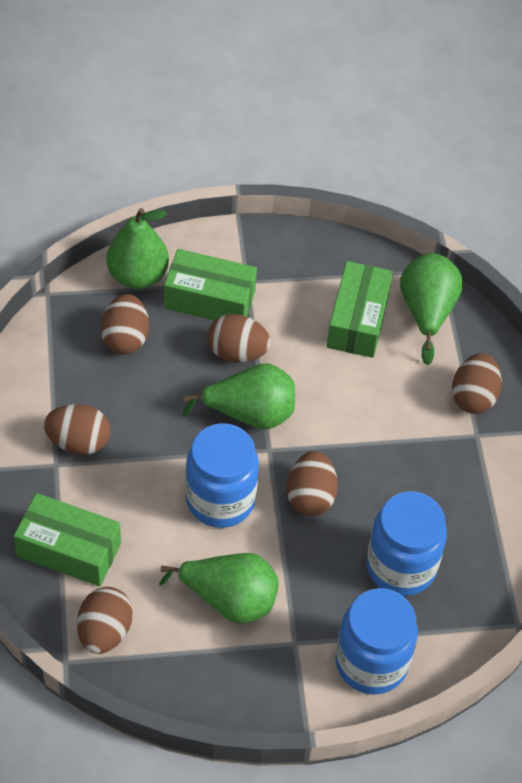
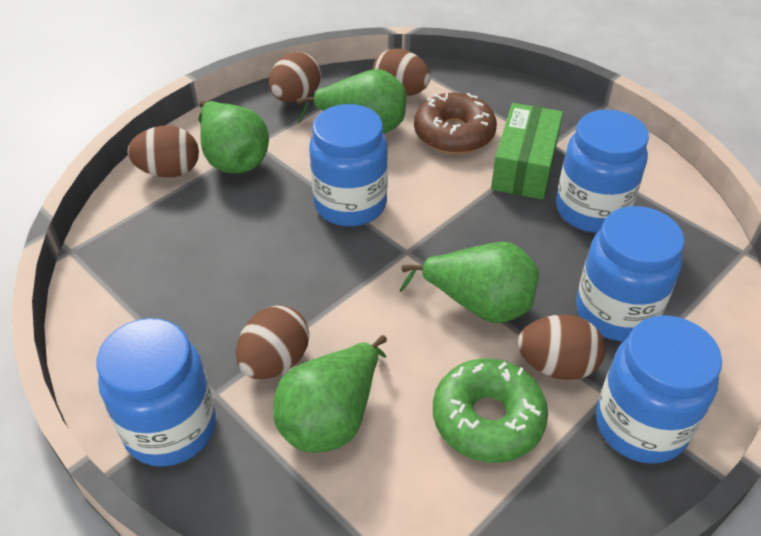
blue jar: [185,423,259,528] [335,588,418,695] [367,491,447,596] = 3 -> [96,318,216,467] [309,104,388,226] [556,110,649,233] [576,206,684,341] [596,315,722,464] = 5
brown donut: none = 0 -> [414,92,497,154] = 1
brown egg: [44,404,110,455] [77,587,133,654] [101,294,149,354] [207,314,271,362] [287,451,338,516] [452,353,502,414] = 6 -> [127,126,199,177] [236,305,309,379] [269,52,321,102] [372,49,431,96] [518,315,605,380] = 5
green box: [14,493,121,586] [164,249,257,321] [327,261,393,358] = 3 -> [491,103,563,200] = 1
green donut: none = 0 -> [433,358,548,463] = 1

